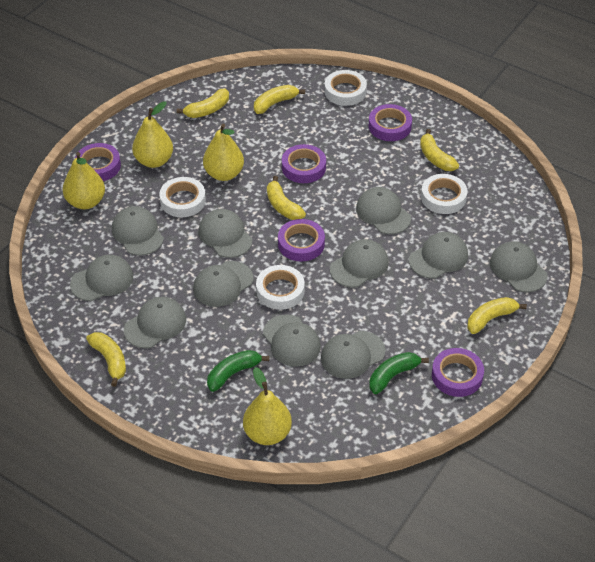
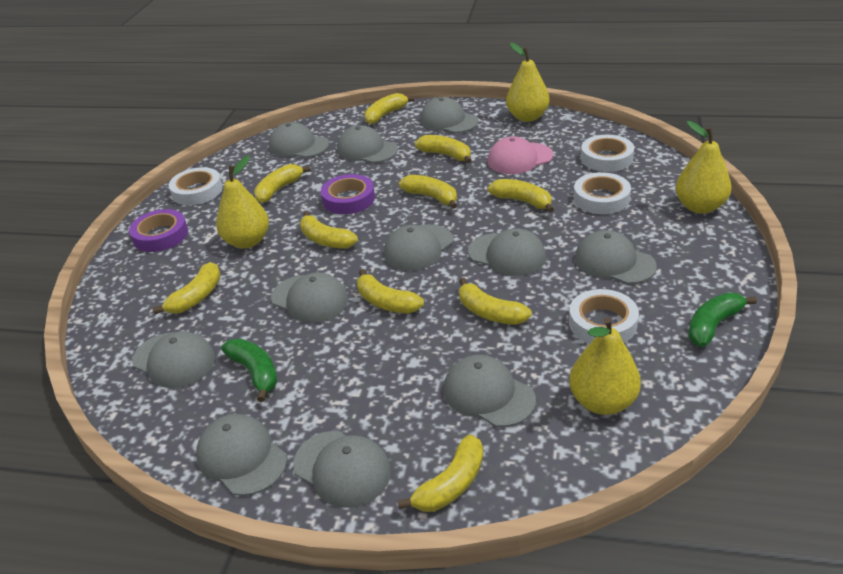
pink cap: none = 0 -> [487,136,553,174] = 1
purple tape: [75,143,121,181] [278,219,325,262] [282,144,326,183] [369,104,412,141] [432,348,484,397] = 5 -> [129,209,188,252] [321,174,375,214] = 2
yellow banana: [86,332,126,387] [177,89,229,118] [254,85,305,114] [267,176,306,220] [420,129,459,171] [467,297,527,334] = 6 -> [153,262,221,314] [254,164,311,203] [300,211,358,249] [357,269,424,314] [364,93,415,124] [398,434,483,512] [399,175,457,209] [415,135,472,163] [459,278,532,325] [488,179,554,213] = 10

